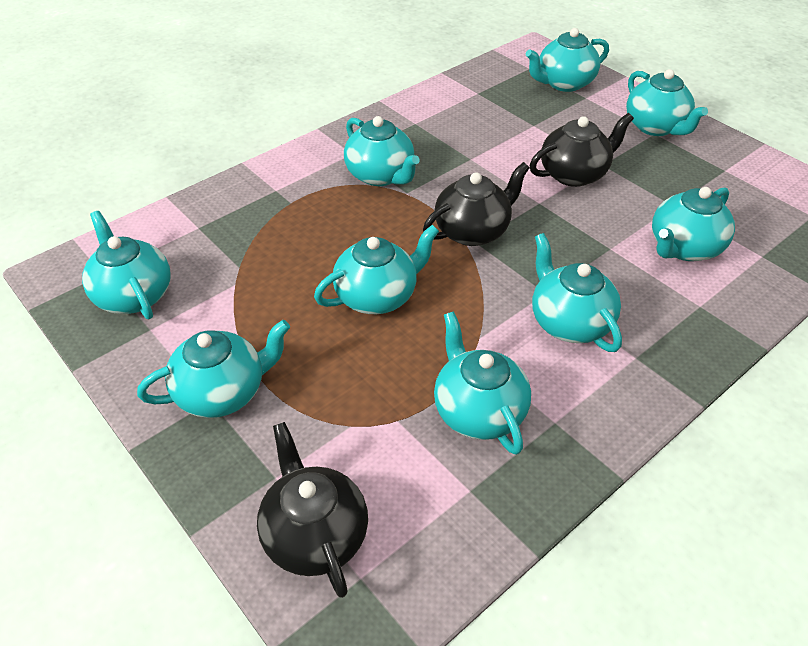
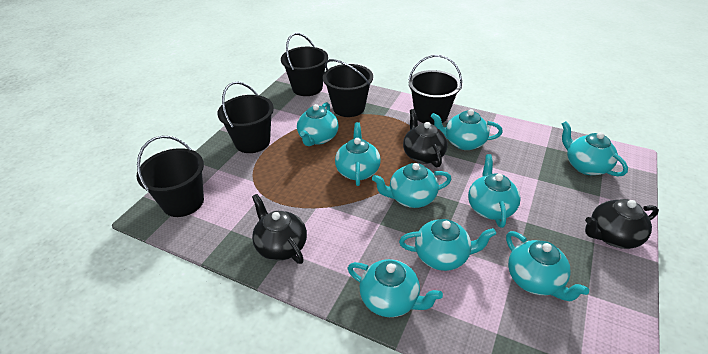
black bucket: none = 0 -> [137,135,204,217] [217,81,274,153] [281,33,328,96] [323,59,373,117] [409,55,462,125] = 5

